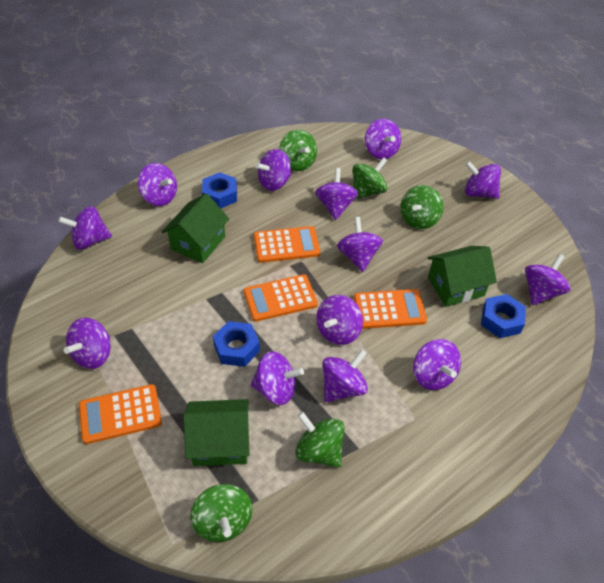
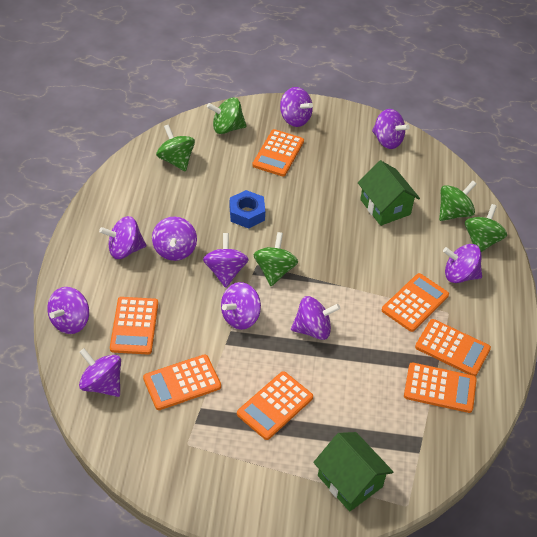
blue nut: [202,172,237,208] [213,321,260,367] [481,294,526,338] = 3 -> [230,190,265,229] = 1
green house: [162,193,229,263] [183,399,250,466] [427,246,497,307] = 3 -> [313,432,393,512] [358,160,420,226] = 2
orange calculator: [79,384,162,444] [244,274,318,322] [254,226,320,263] [354,289,427,329] = 4 -> [110,297,158,354] [143,354,221,410] [237,371,313,440] [252,129,304,176] [382,273,449,332] [404,362,477,413] [415,319,491,376] = 7
purple spinning top: [58,206,112,250] [64,317,110,369] [138,163,177,206] [251,352,304,405] [255,149,292,191] [315,168,358,220] [316,295,363,345] [323,349,368,402] [337,217,383,272] [365,119,401,159] [413,339,461,390] [465,161,501,199] [525,254,571,305] = 13 -> [47,287,89,334] [79,348,121,397] [99,216,147,259] [152,217,197,261] [203,233,249,288] [221,282,261,330] [280,87,313,127] [291,296,340,340] [372,109,410,149] [443,244,482,283] = 10

